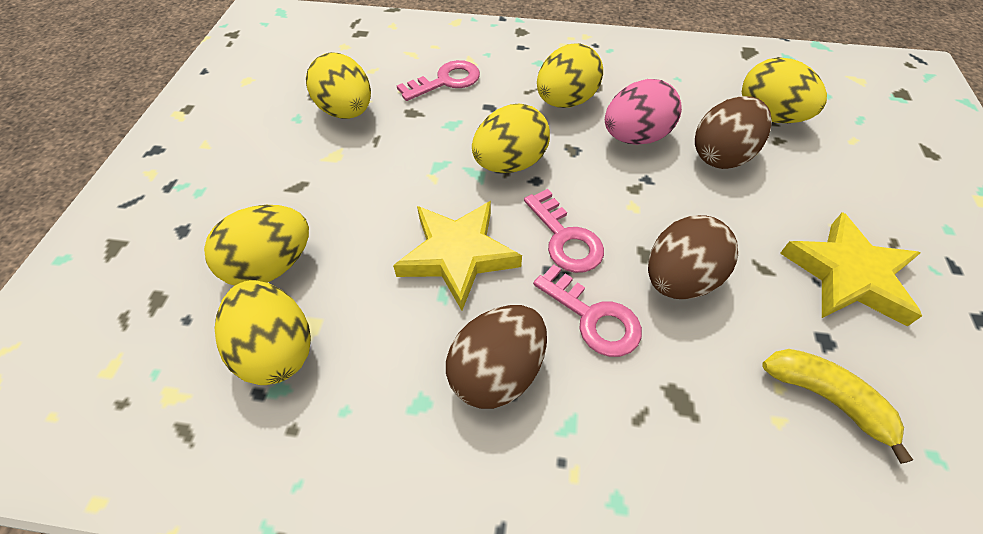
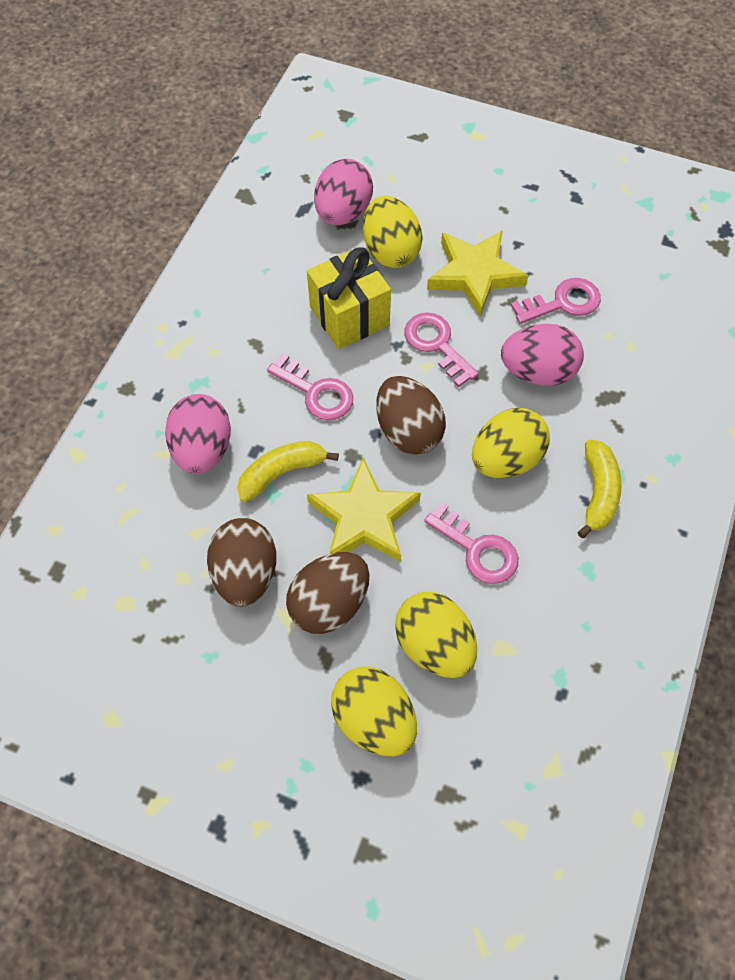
pink egg: [605,79,682,145] = 1 -> [165,394,231,474] [314,159,373,225] [501,324,584,386] = 3
pink key: [397,60,480,101] [524,189,604,273] [533,264,642,357] = 3 -> [267,353,353,420] [404,313,479,387] [424,502,518,584] [511,278,601,324] = 4
yellow banana: [762,349,913,464] = 1 -> [237,441,339,502] [577,440,622,538] = 2
yellow egg: [204,205,309,285] [215,280,311,385] [306,52,371,119] [472,104,550,173] [537,43,603,108] [742,57,827,123] = 6 -> [331,667,417,756] [363,196,423,268] [395,592,477,678] [472,408,550,478] = 4
yellow gift: none = 0 -> [307,247,391,349] = 1

